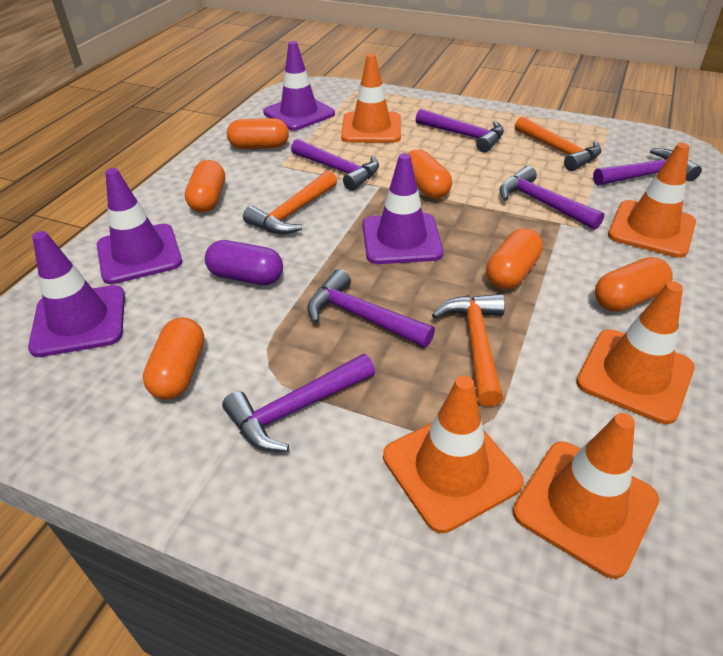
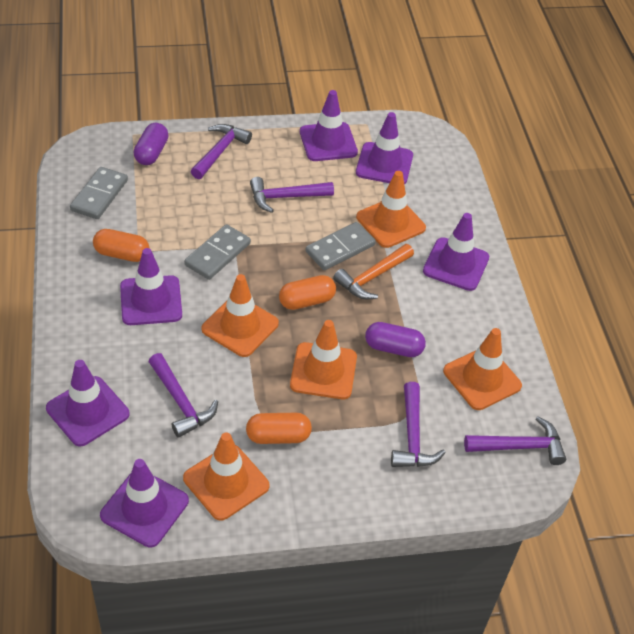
grey domino: none = 0 -> [70,167,128,219] [184,224,251,280] [305,222,376,270] = 3
orange capsule: [143,317,205,400] [185,160,225,213] [227,118,289,149] [407,149,452,199] [486,228,543,289] [595,257,673,312] = 6 -> [93,229,150,262] [246,413,312,444] [279,275,336,310] = 3
orange hammer: [243,171,337,234] [432,294,505,407] [515,116,601,171] = 3 -> [333,244,414,299] = 1
purple capsule: [205,240,283,285] = 1 -> [134,123,168,165] [365,322,426,357] = 2
purple hammer: [222,354,375,452] [291,139,379,191] [307,269,435,348] [416,109,504,153] [499,166,604,230] [593,148,702,186] = 6 -> [148,353,218,438] [191,124,252,179] [250,177,334,213] [391,382,446,467] [464,416,566,465] = 5
purple traffic cone: [28,231,125,357] [97,168,182,284] [263,41,335,131] [362,153,443,264] = 4 -> [46,360,130,446] [100,459,189,547] [120,248,182,325] [300,90,358,161] [356,112,413,184] [423,213,489,291] = 6

